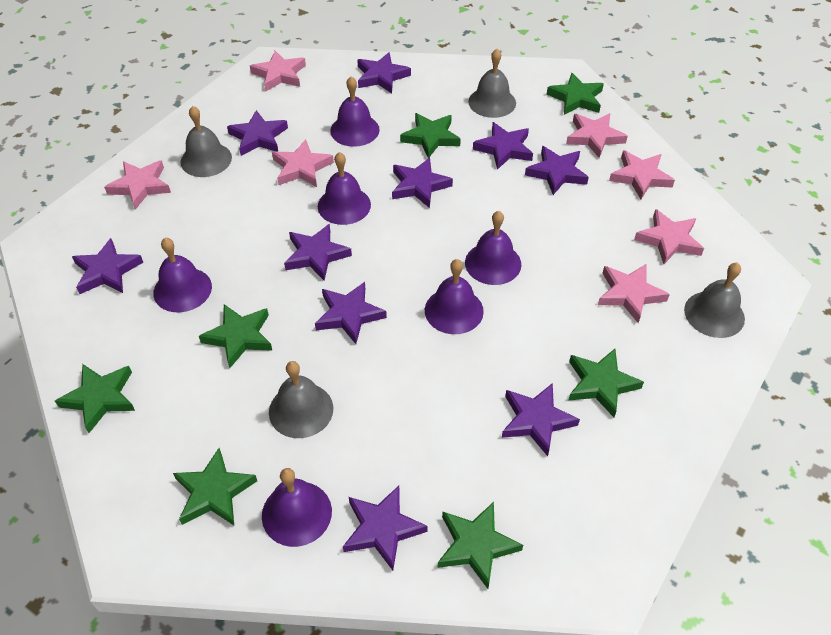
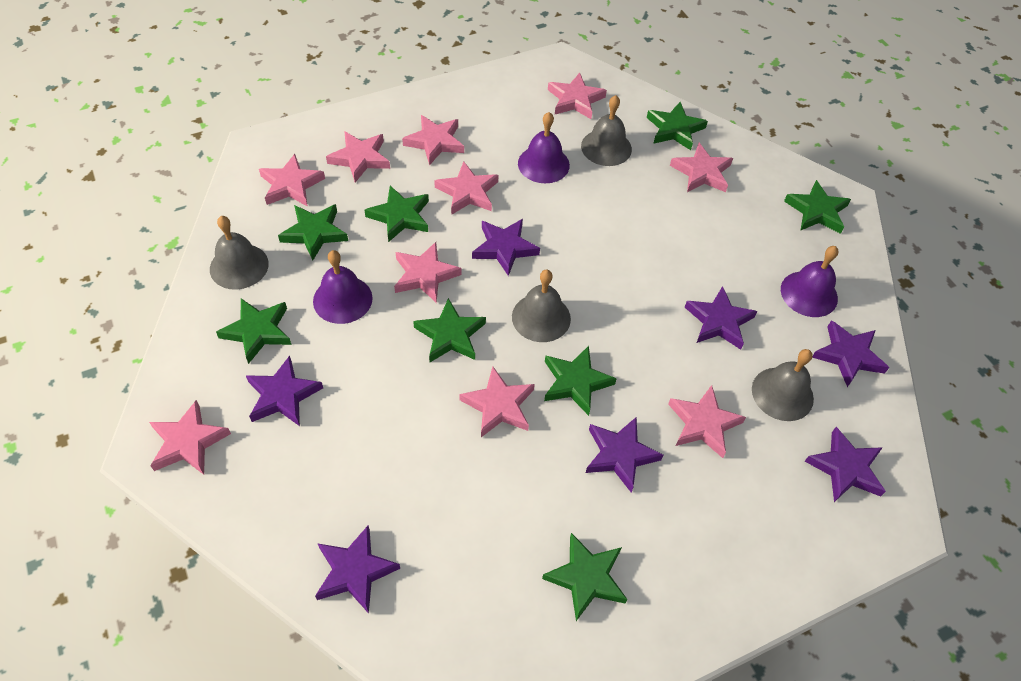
green star: [55,364,135,433] [173,448,257,525] [199,304,272,368] [400,113,461,158] [438,502,523,589] [547,73,604,115] [568,349,644,417] = 7 -> [216,298,292,364] [278,204,348,261] [364,186,429,242] [413,298,486,362] [542,533,628,621] [544,346,617,416] [647,102,708,150] [784,180,851,234] = 8
pink star: [104,160,171,210] [250,51,306,92] [272,139,334,187] [566,113,628,158] [598,264,670,323] [609,150,675,199] [634,209,704,264] = 7 -> [149,400,231,475] [259,154,325,207] [326,131,390,182] [394,242,462,303] [402,115,464,166] [434,161,498,215] [459,366,535,437] [548,73,607,119] [668,385,746,458] [670,143,733,192] = 10
purple bell: [153,238,212,312] [262,468,332,547] [318,152,371,225] [330,76,380,147] [425,259,484,334] [465,211,521,285] = 6 -> [313,250,373,324] [518,112,570,183] [781,246,839,317] = 3
purple star: [72,238,143,294] [227,110,288,156] [284,224,352,281] [315,282,387,344] [343,486,428,570] [357,52,411,94] [392,157,453,208] [473,122,533,170] [502,383,580,456] [525,146,589,195] = 10 -> [246,356,323,426] [315,525,400,613] [472,219,540,276] [586,417,663,493] [685,286,757,350] [805,427,886,502] [812,320,889,387] = 7

